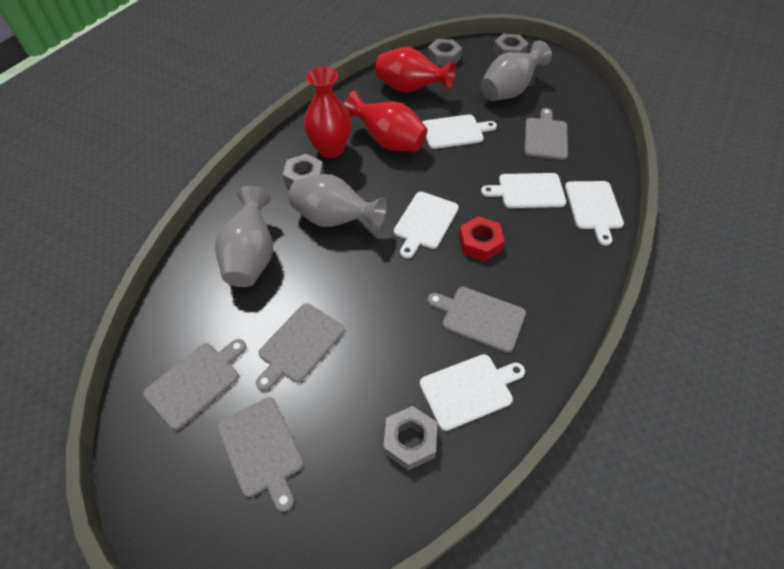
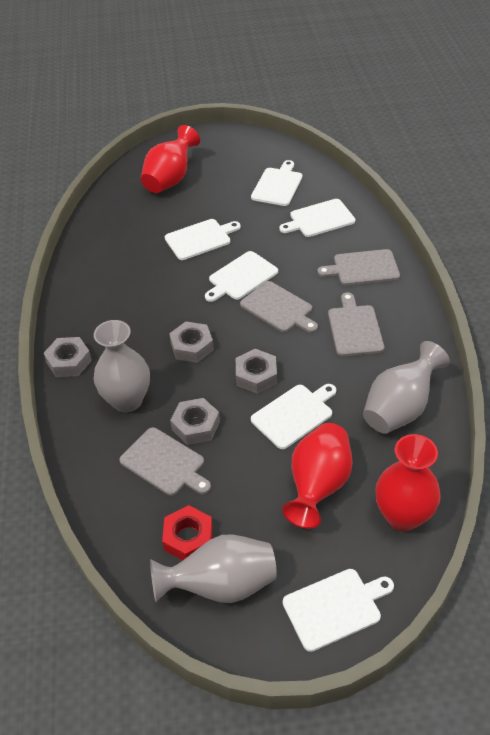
grey cutting board: [143,339,246,430] [217,397,304,512] [256,303,345,391] [427,287,526,353] [524,108,568,160] = 5 -> [119,427,211,496] [240,281,318,333] [317,249,400,285] [328,293,384,356] = 4
white cutting board: [394,192,459,258] [420,354,525,431] [422,114,497,149] [481,173,566,208] [565,181,624,246] = 5 -> [165,219,241,260] [205,251,278,302] [251,160,302,206] [251,384,336,449] [279,199,355,237] [283,569,394,652] = 6

